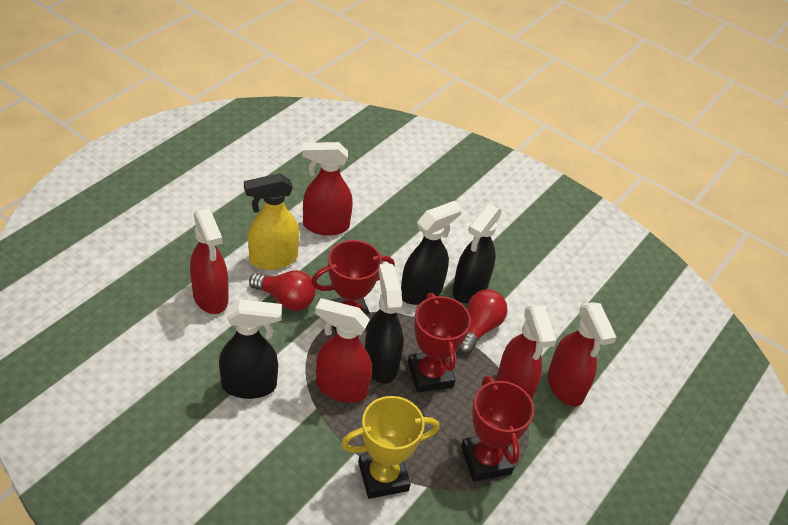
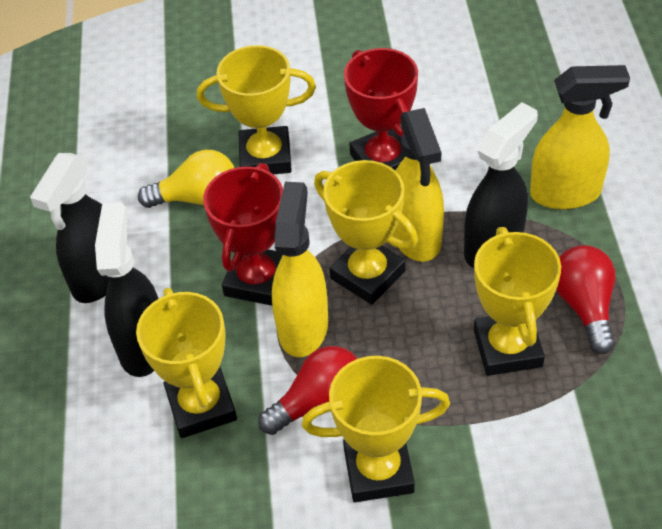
black spray bottle: [219,299,282,399] [365,264,403,384] [401,201,462,305] [453,204,502,303] = 4 -> [30,153,109,303] [95,202,159,377] [464,102,538,268] = 3
red spray bottle: [190,208,228,314] [302,142,353,236] [315,298,372,403] [497,305,556,399] [548,302,617,407] = 5 -> none = 0
red trophy: [311,240,395,332] [408,293,471,393] [461,376,534,481] = 3 -> [203,163,283,306] [344,48,418,171] = 2
yellow light bulb: none = 0 -> [138,150,234,208] = 1
yellow spray bottle: [244,173,299,270] = 1 -> [272,182,328,357] [393,108,444,262] [530,65,630,210] = 3
yellow trophy: [341,396,439,499] = 1 -> [136,288,237,438] [197,45,316,174] [302,356,450,502] [314,160,418,305] [474,227,561,376] = 5

